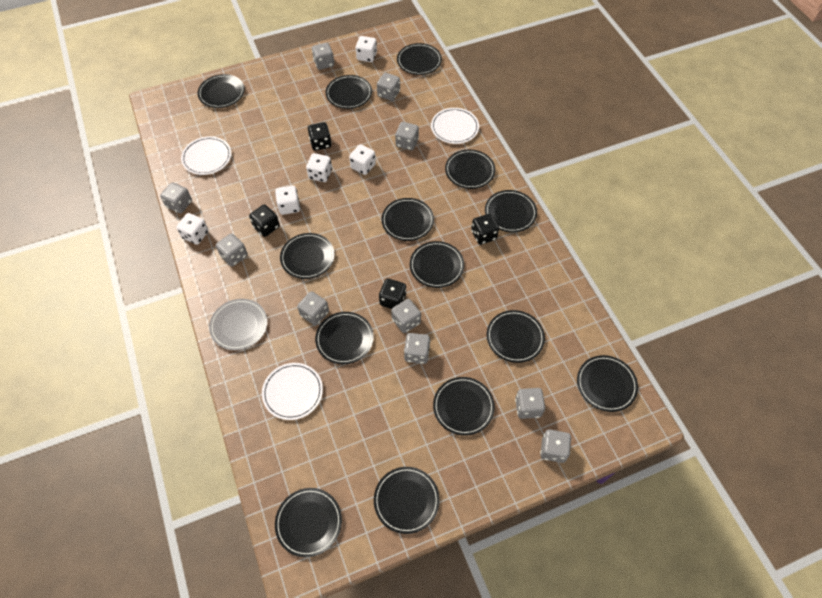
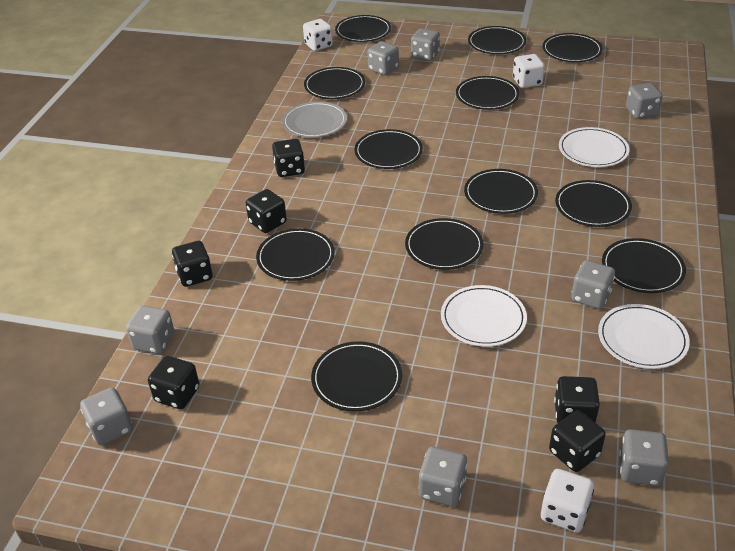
black dice: [249,204,280,237] [308,122,331,151] [379,278,406,309] [471,214,499,245] = 4 -> [148,356,200,409] [172,241,213,287] [246,189,287,233] [272,139,305,177] [549,410,606,472] [554,376,600,423] = 6
black plate: [198,74,245,108] [275,488,342,557] [280,233,335,279] [315,312,374,364] [326,75,372,109] [374,467,440,534] [382,198,434,241] [397,43,442,75] [410,241,464,288] [433,377,495,436] [445,149,495,189] [485,190,537,233] [487,310,545,363] [577,355,638,412] = 14 -> [256,228,335,281] [304,67,365,99] [311,341,402,412] [335,15,391,42] [354,129,423,169] [405,218,484,270] [456,76,519,110] [464,169,538,214] [468,26,526,54] [543,33,603,62] [555,180,632,227] [602,238,686,293] = 12
grey dice: [160,182,192,213] [216,233,248,267] [297,291,329,326] [312,43,334,70] [377,73,400,101] [391,299,421,333] [395,122,419,150] [404,333,430,364] [515,388,545,419] [540,429,571,463] = 10 -> [80,387,133,445] [126,305,174,354] [367,41,399,75] [411,28,440,61] [418,447,467,506] [571,260,615,309] [619,429,669,486] [626,83,663,119] = 8
white dice: [176,213,209,245] [275,186,300,215] [306,153,332,182] [349,144,376,175] [355,36,377,62] = 5 -> [303,19,333,51] [513,54,545,88] [541,469,594,532] = 3

